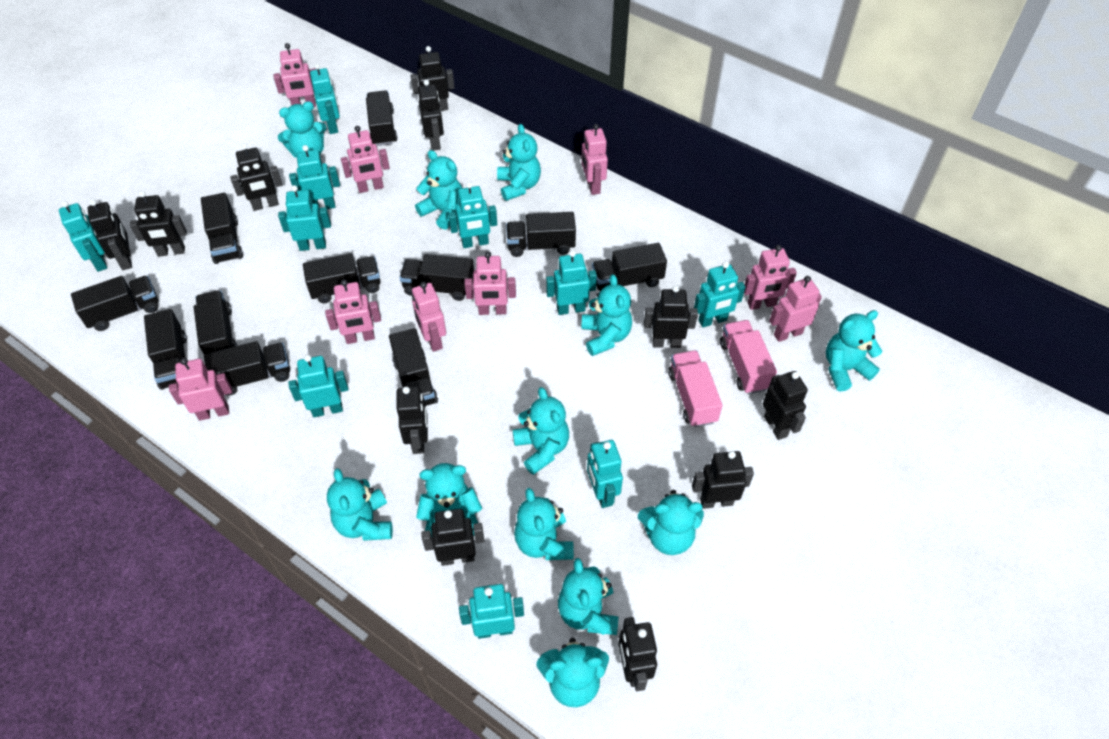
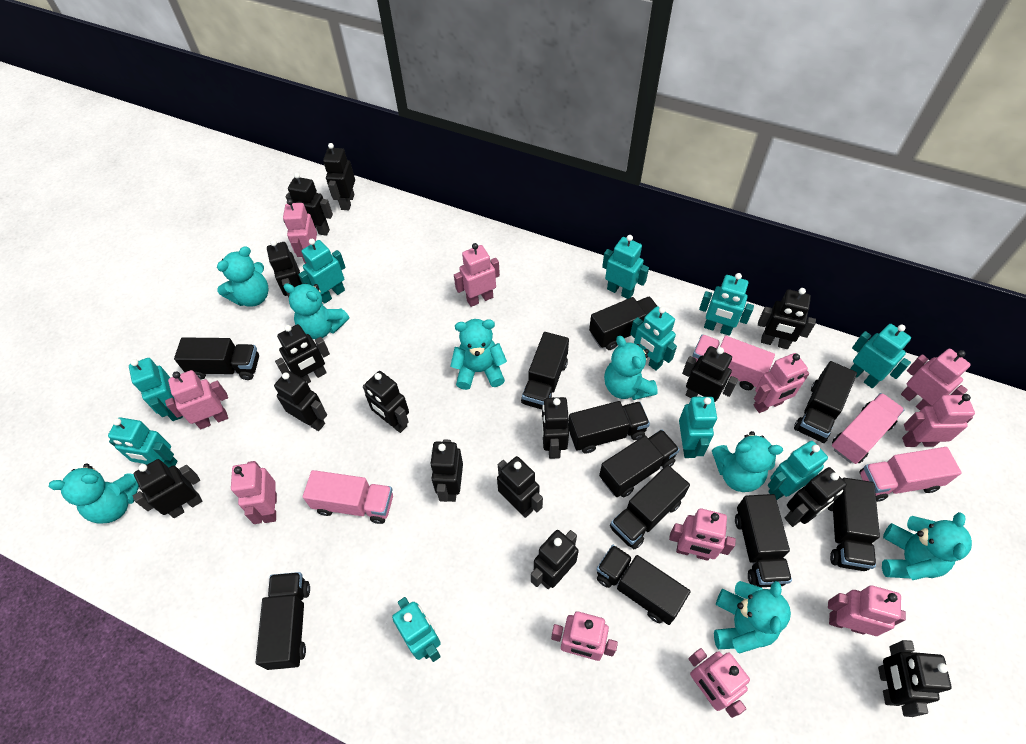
black robot: [88,199,132,270] [130,191,187,257] [230,143,283,211] [396,387,428,454] [410,46,455,111] [418,80,444,151] [421,509,484,566] [618,617,657,691] [644,285,698,348] [692,451,754,509] [763,371,808,440] = 11 -> [133,459,202,518] [267,240,302,297] [274,371,327,431] [275,324,330,384] [286,172,333,236] [323,143,355,210] [363,371,409,433] [430,439,463,502] [497,456,543,518] [531,530,579,589] [541,397,569,459] [682,346,738,402] [758,288,816,349] [785,467,847,527] [878,640,951,717] = 15
pink robot: [169,358,232,421] [273,43,316,107] [325,279,381,344] [341,126,390,193] [412,282,446,352] [464,251,516,315] [581,124,608,195] [744,245,797,310] [769,276,822,342] = 9 -> [165,370,228,429] [231,461,277,524] [283,199,317,264] [454,243,500,307] [551,611,618,661] [669,508,736,561] [688,648,750,718] [754,353,809,413] [828,585,906,636] [901,349,970,411] [902,394,975,447] = 11
pink truck: [668,350,723,427] [720,320,777,394] = 2 -> [303,470,393,524] [693,335,775,390] [832,393,905,464] [859,447,962,502] = 4
turquoise teddy bear: [278,101,327,158] [327,468,393,541] [415,150,462,230] [416,463,482,535] [497,124,541,201] [513,387,569,475] [514,488,574,560] [536,637,609,707] [558,558,618,635] [581,274,632,356] [638,490,704,555] [826,310,882,391] = 12 -> [49,463,139,524] [217,246,269,307] [283,283,349,339] [450,319,507,390] [604,336,658,400] [712,431,783,492] [714,581,791,654] [882,512,972,580] = 8

